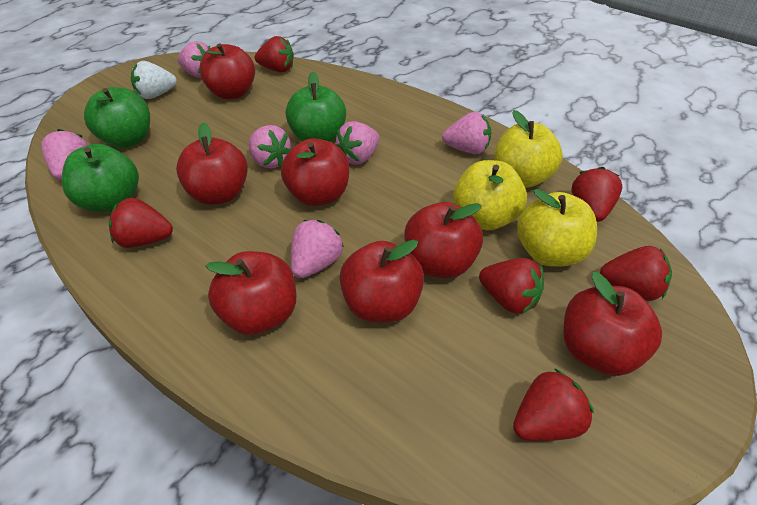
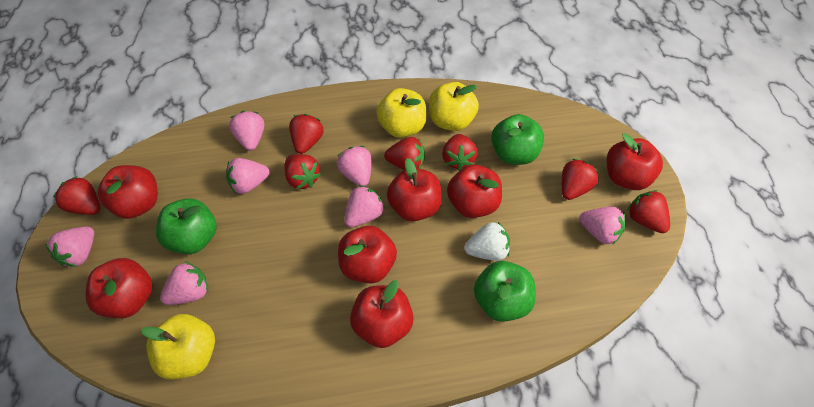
pink strawberry: [41,129,88,180] [178,41,210,78] [249,125,291,168] [291,220,344,278] [335,121,380,164] [442,112,491,154] = 6 -> [45,226,94,267] [160,262,208,305] [226,158,270,194] [229,111,264,151] [337,146,372,186] [345,185,385,227] [579,207,625,245] = 7
red strawberry: [109,198,173,248] [255,36,294,72] [479,258,544,314] [513,368,594,441] [571,167,622,222] [600,246,672,301] = 6 -> [53,176,100,215] [284,154,321,189] [289,114,324,154] [384,137,425,170] [442,134,478,171] [562,159,599,200] [627,190,670,233] = 7

